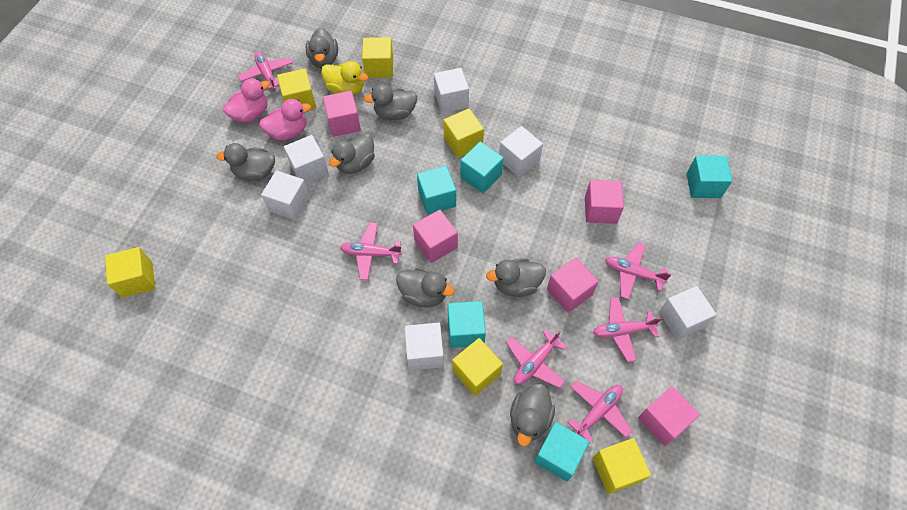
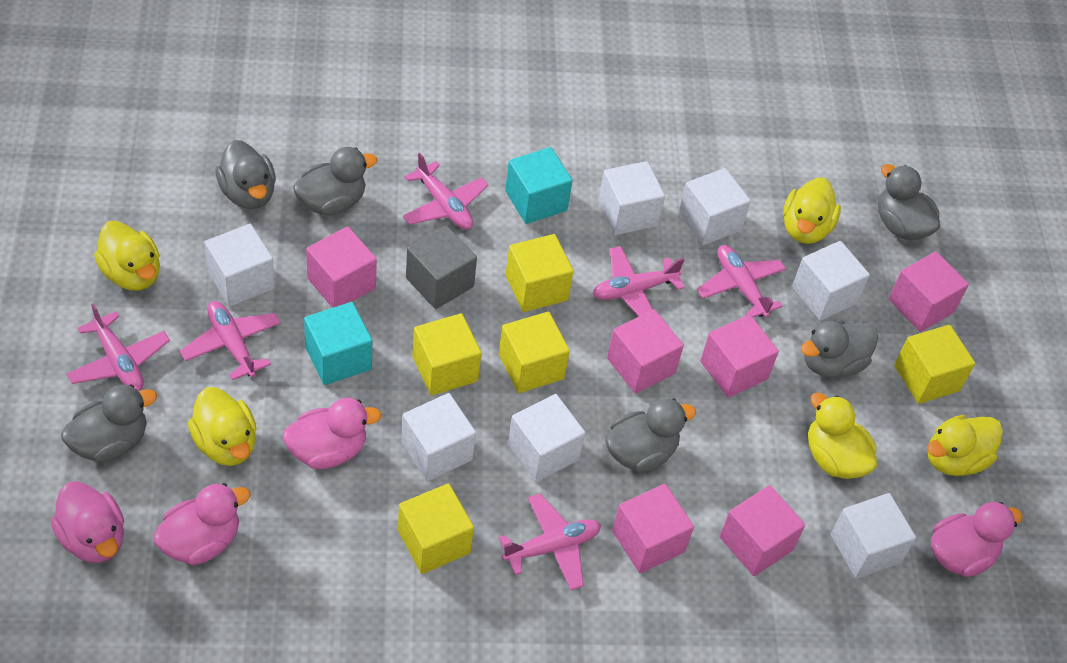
grey cube: none = 0 -> [406,226,477,309] = 1
grey duck: [216,143,275,181] [306,28,338,68] [329,133,375,174] [364,84,417,120] [396,267,455,307] [486,258,546,297] [510,384,555,446] = 7 -> [61,384,157,463] [215,140,276,209] [293,147,377,215] [605,398,696,472] [801,320,878,378] [878,164,940,240] = 6
pink cube: [323,91,361,137] [413,210,458,263] [547,258,599,313] [585,180,624,224] [638,386,700,446] = 5 -> [306,226,377,308] [607,309,684,394] [612,484,694,573] [700,315,779,398] [720,485,805,576] [889,251,969,332] = 6
pink duck: [223,78,270,122] [259,99,311,141] = 2 -> [51,481,124,563] [153,483,251,565] [282,398,382,469] [931,502,1023,577] = 4
turquoise cube: [417,166,456,215] [448,301,486,348] [460,142,504,193] [534,422,589,481] [687,156,732,198] = 5 -> [304,302,372,385] [505,147,573,224] = 2
white cube: [261,171,310,220] [284,135,329,184] [405,323,444,370] [434,68,469,113] [499,126,543,177] [659,286,717,340] = 6 -> [204,224,275,307] [401,393,476,481] [508,394,585,482] [598,161,665,235] [679,168,751,245] [792,241,870,321] [831,493,916,579] = 7
yellow cube: [105,247,155,298] [277,68,316,110] [362,37,393,78] [443,108,484,158] [452,338,503,396] [593,438,651,494] = 6 -> [398,483,474,574] [412,313,481,396] [499,312,570,393] [506,234,574,312] [894,325,975,404] = 5
yellow duck: [321,61,368,95] = 1 -> [94,221,160,291] [188,387,257,466] [783,178,841,244] [808,393,877,479] [927,415,1003,476] = 5

